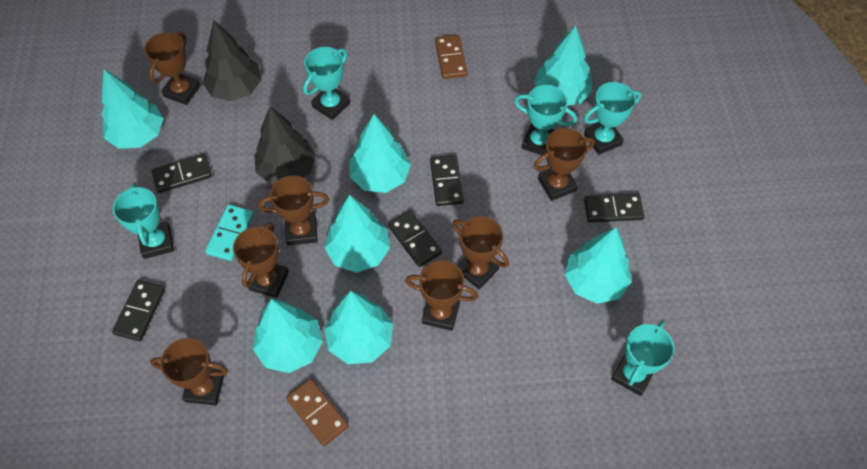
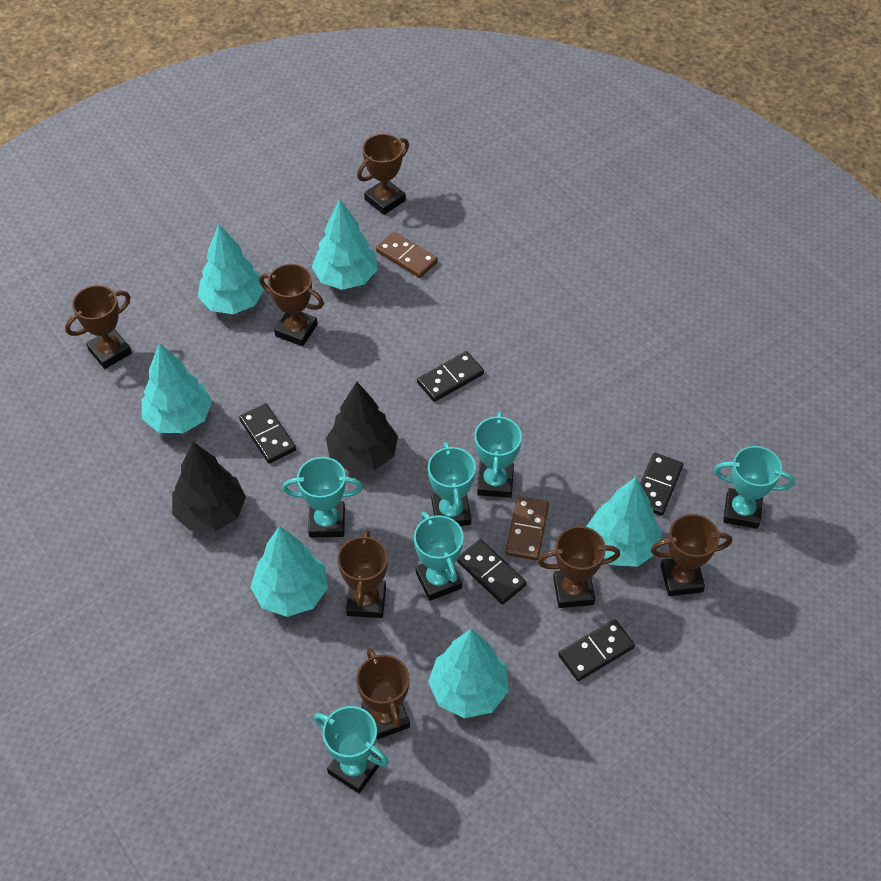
turquoise domino: [205,205,254,261] = 1 -> none = 0
turquoise tree: [101,69,164,149] [253,299,323,373] [324,195,390,273] [324,291,393,364] [349,114,411,193] [534,26,593,106] [564,227,632,304] = 7 -> [142,343,212,434] [198,224,265,314] [250,526,328,617] [312,199,378,290] [428,629,509,718] [586,477,662,567] = 6
turquoise trophy: [113,183,174,259] [303,47,350,120] [514,85,577,155] [584,82,641,155] [611,320,674,396] = 5 -> [282,457,363,537] [314,706,389,793] [414,512,464,601] [428,442,476,526] [474,412,522,498] [714,446,795,529] = 6

